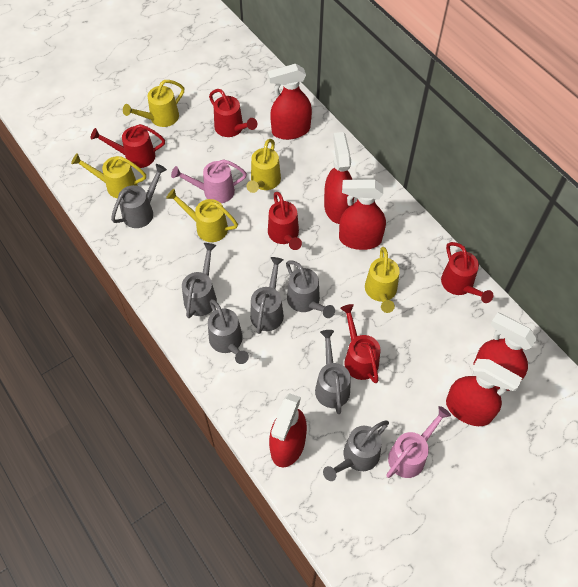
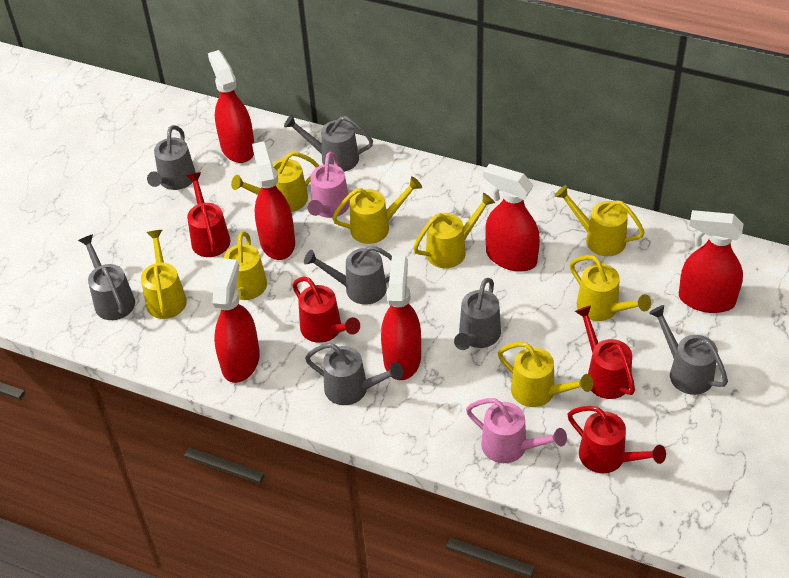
red watering can: [91,124,165,168] [209,89,257,137] [268,192,302,250] [340,304,381,383] [441,242,493,303] = 5 -> [186,172,230,257] [292,277,360,343] [568,406,666,473] [575,305,635,399] = 4
yellow watering can: [71,153,146,199] [123,80,184,127] [166,189,238,242] [247,139,281,193] [365,247,400,313] = 5 -> [141,230,187,319] [224,231,267,300] [231,152,319,212] [332,176,422,244] [413,193,495,268] [498,342,593,407] [555,185,645,256] [570,255,651,321] = 8

